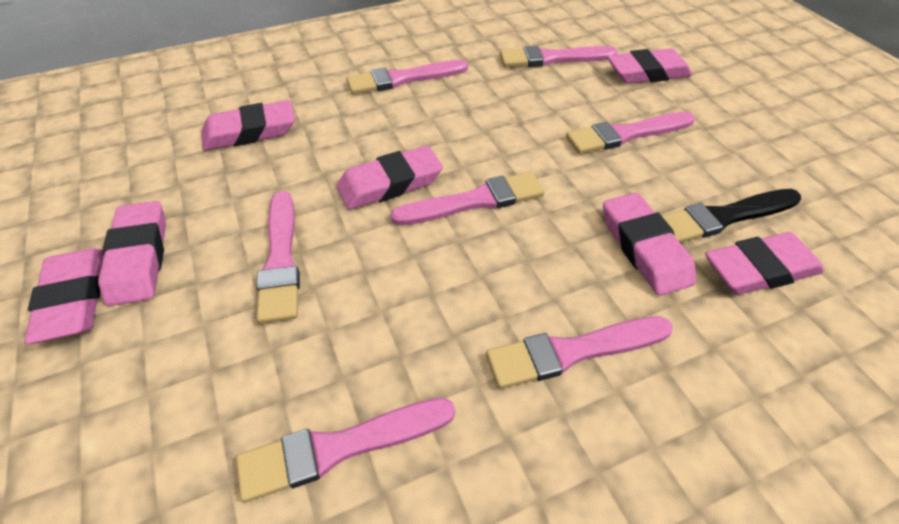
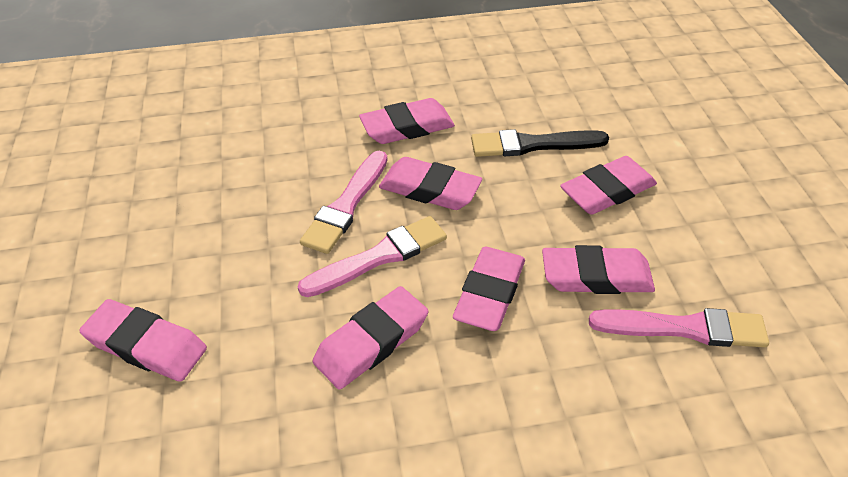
pink brush: [236,398,455,502] [257,191,300,324] [346,60,468,94] [390,172,544,225] [486,316,673,389] [500,46,618,67] [566,112,695,154] = 7 -> [298,216,447,297] [300,151,388,254] [589,308,769,347] = 3

